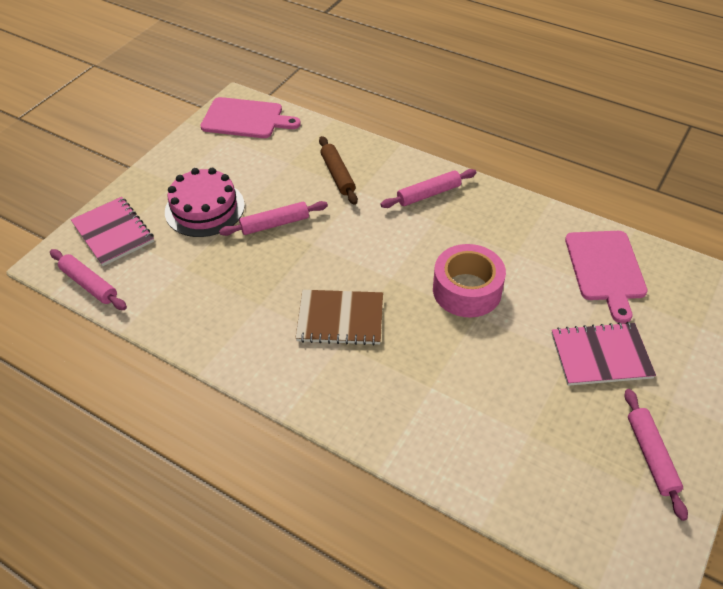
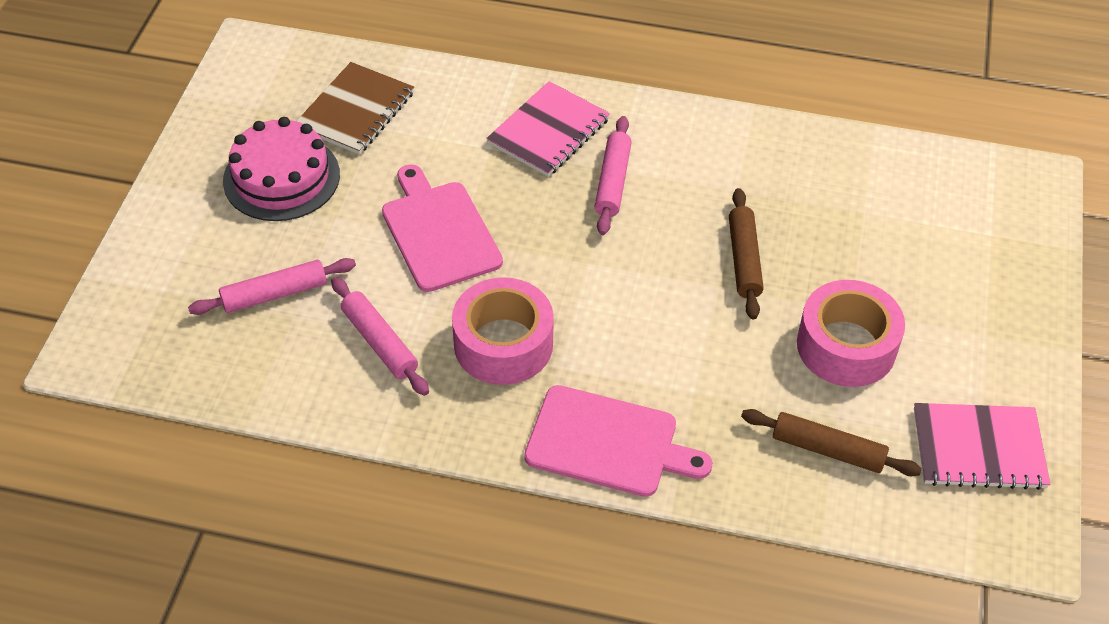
brown rolling pin: [319,136,358,205] = 1 -> [729,188,764,320] [741,409,922,476] = 2
pink rolling pin: [50,249,127,310] [219,201,328,236] [380,169,477,208] [625,389,688,521] = 4 -> [188,258,356,315] [331,277,429,396] [595,116,632,235] = 3
pink tape: [433,244,506,317] = 1 -> [452,277,554,385] [797,280,905,387] = 2

